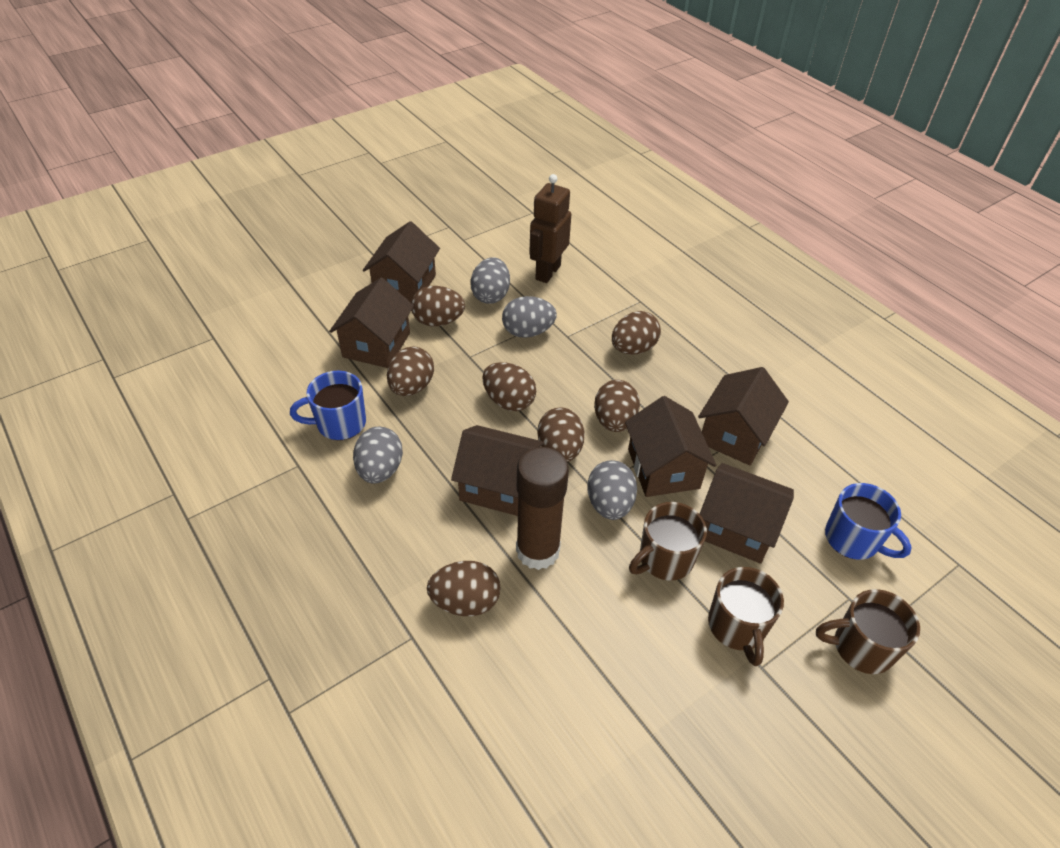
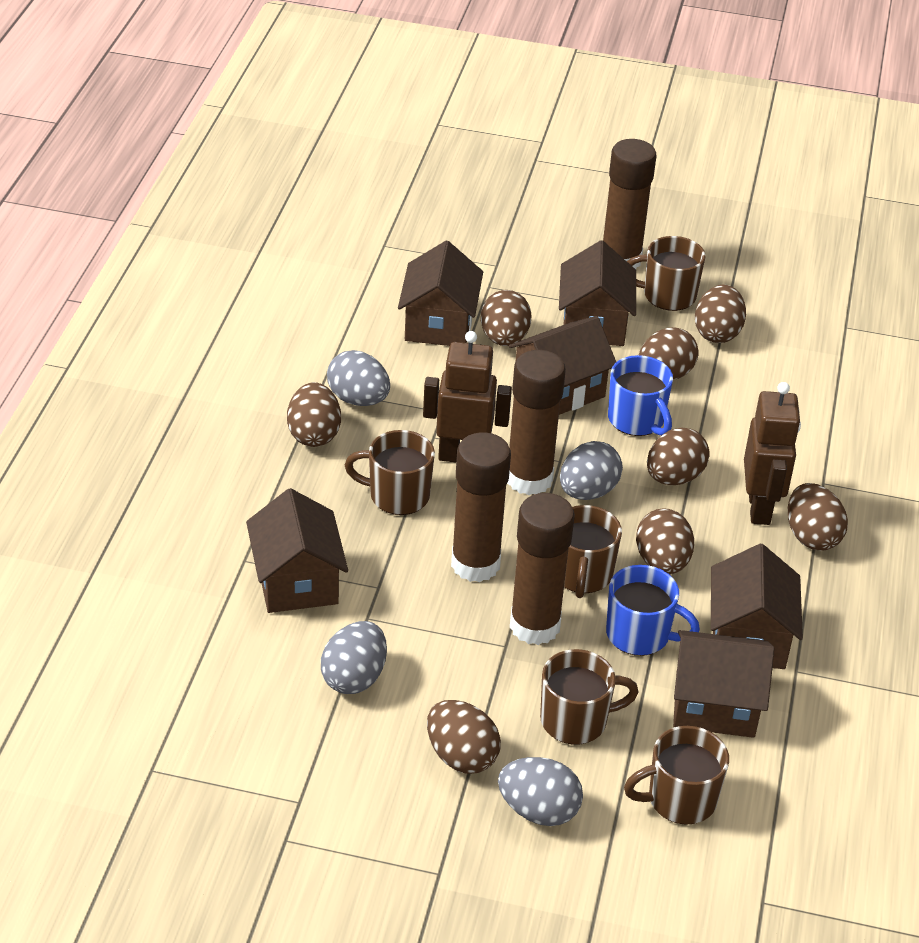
brown egg: [387,346,434,396] [411,286,465,326] [427,561,501,616] [482,362,536,411] [538,407,585,462] [594,380,640,432] [612,311,661,355] = 7 -> [287,382,341,447] [427,700,501,774] [481,290,531,346] [636,508,694,574] [639,327,698,380] [647,427,710,485] [695,285,746,343] [788,483,848,551] = 8
brown glue stick: [516,447,569,570] = 1 -> [451,432,511,582] [507,350,566,495] [510,493,575,645] [603,139,656,269] = 4
brown mug: [629,502,707,581] [708,567,784,666] [816,589,920,674] = 3 -> [345,430,435,515] [540,649,639,745] [564,505,622,598] [624,726,729,825] [627,236,706,311] = 5
brown robot: [529,174,571,283] = 1 -> [423,331,512,462] [744,382,801,525] = 2

